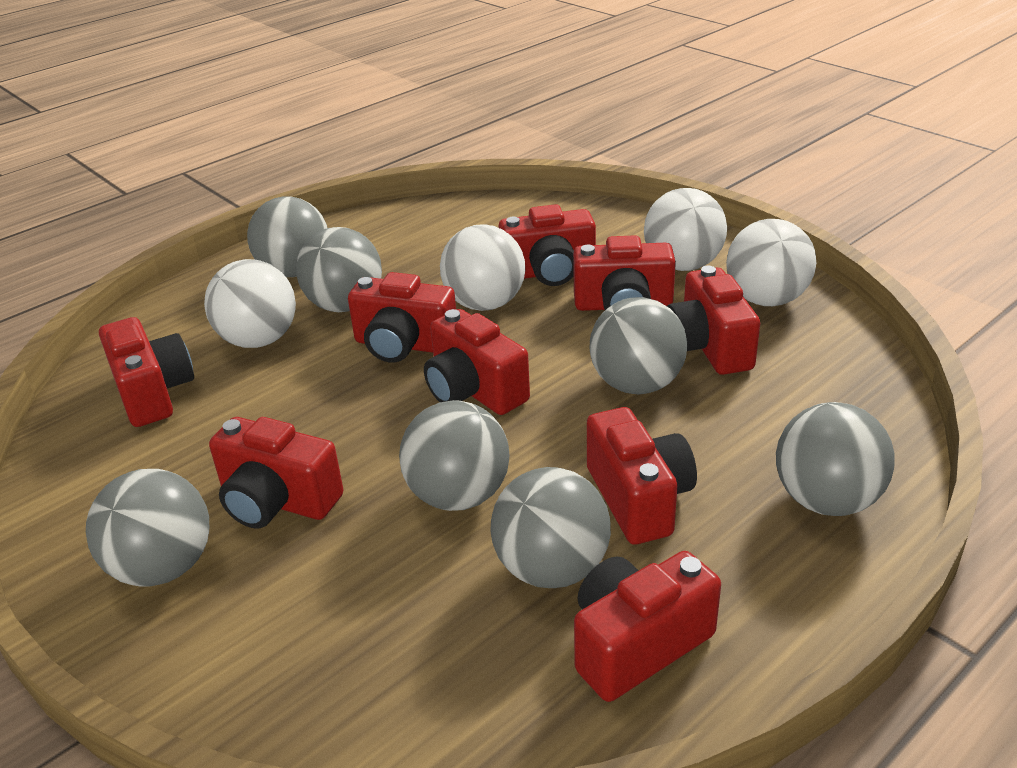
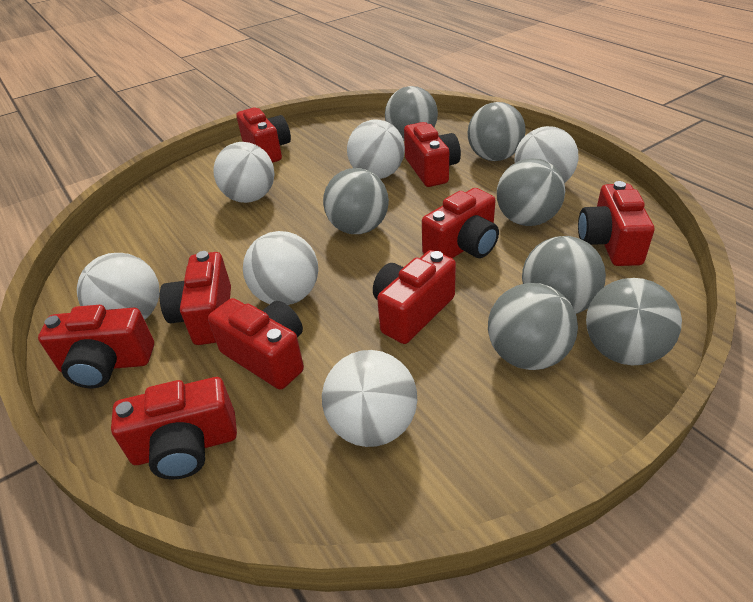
white ball: [204,259,296,348] [440,224,525,311] [644,188,727,271] [726,219,816,306] = 4 -> [77,253,159,320] [213,142,274,203] [243,231,318,305] [322,350,417,447] [347,120,405,179] [514,126,578,183] = 6

